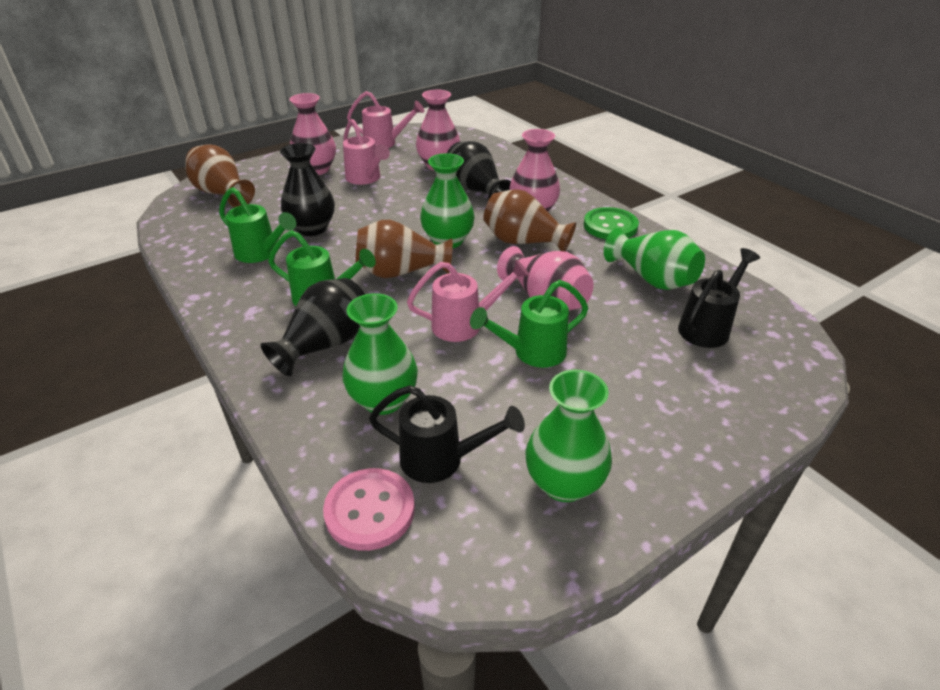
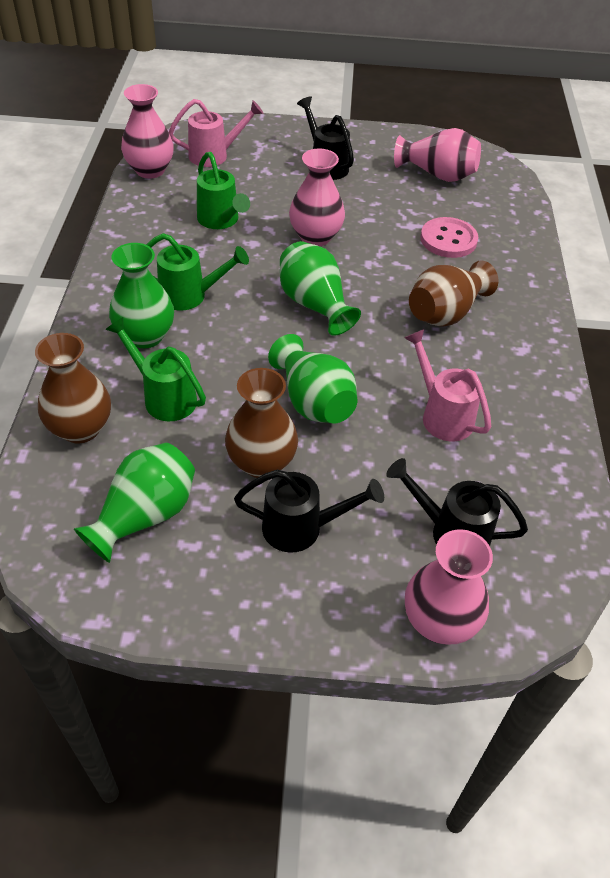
black vase: [260,278,365,376] [280,143,335,236] [447,141,511,201] = 3 -> none = 0
black watering can: [369,385,525,483] [678,248,760,348] = 2 -> [234,470,384,552] [297,96,354,180] [386,458,528,546] = 3
green button: [584,207,639,239] = 1 -> none = 0
pink watering can: [343,119,390,185] [347,91,424,148] [407,260,530,342] = 3 -> [169,99,264,167] [404,329,491,441] = 2

